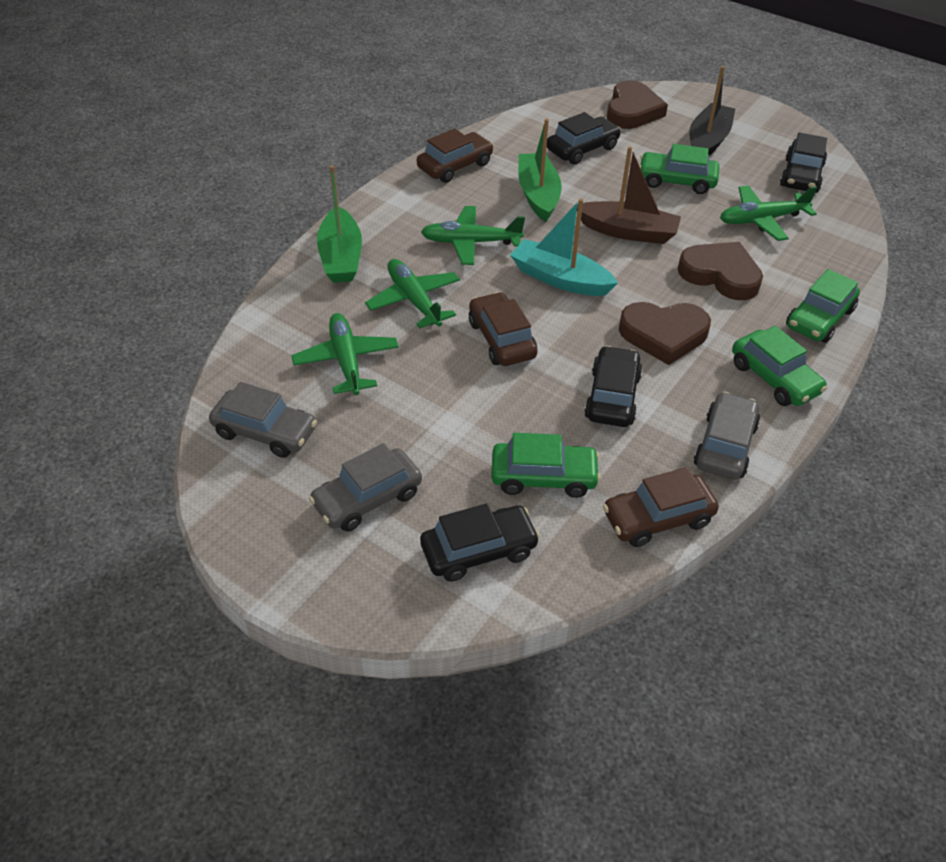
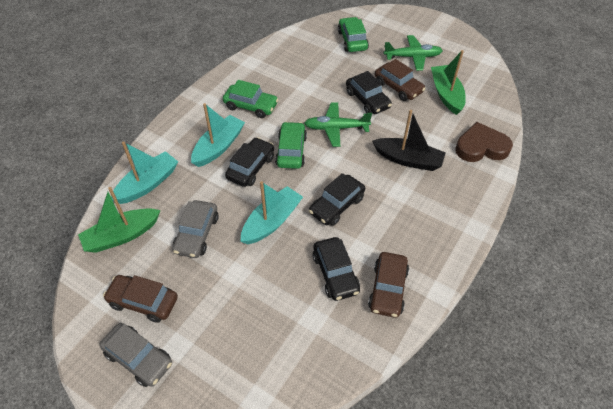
brown boat: [577,146,681,244] = 1 -> none = 0
brown heart: [607,80,668,129] [619,302,711,365] [678,242,763,300] = 3 -> [455,122,513,162] = 1
green car: [491,433,601,498] [639,144,719,194] [732,326,827,406] [786,269,860,343] = 4 -> [223,80,279,118] [275,122,307,169] [338,17,369,52] = 3
green plane: [291,313,399,395] [365,259,460,329] [421,206,525,265] [720,185,817,241] = 4 -> [304,103,372,147] [383,35,443,71] = 2
grey car: [209,382,317,458] [309,443,422,532] [694,392,760,480] = 3 -> [99,323,172,387] [172,200,219,258] = 2
turquoise boat: [510,198,618,296] = 1 -> [111,142,178,204] [191,103,245,167] [240,181,303,245] = 3

